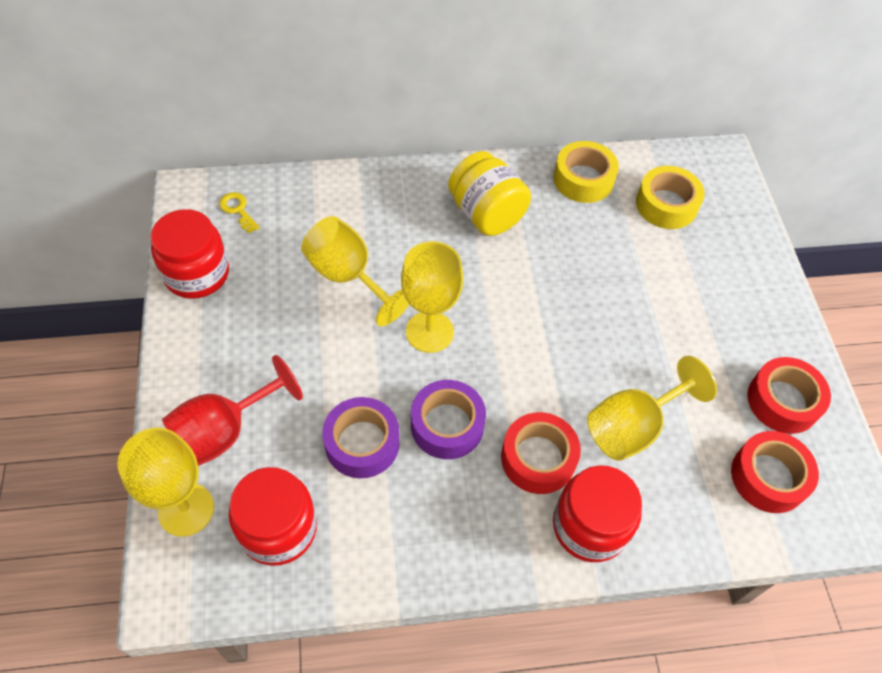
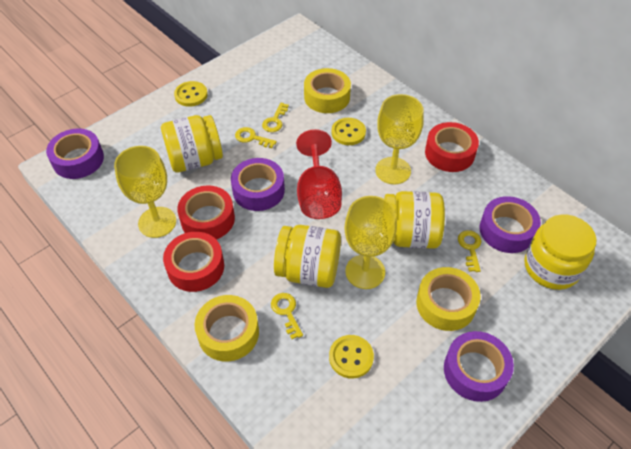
purple tape: [322,397,400,478] [411,380,486,459] = 2 -> [46,129,104,179] [231,158,285,211] [444,331,514,402] [480,196,541,253] = 4
red jar: [150,209,229,299] [229,467,317,566] [553,465,642,562] = 3 -> none = 0
yellow button: none = 0 -> [174,81,208,107] [329,335,374,379] [331,118,366,145] = 3
yellow goblet: [117,428,214,537] [301,216,409,326] [401,241,464,353] [587,356,717,461] = 4 -> [114,146,176,238] [344,196,397,289] [375,94,424,184] = 3
yellow jar: [448,151,531,236] = 1 -> [161,115,223,173] [274,225,341,288] [384,191,445,249] [524,214,597,290] = 4
yellow key: [219,192,260,233] = 1 -> [235,127,277,148] [262,102,289,132] [271,293,303,339] [458,230,481,272] = 4
yellow tape: [553,141,619,203] [636,166,705,229] = 2 -> [194,295,259,362] [304,68,351,113] [416,267,481,331] = 3

